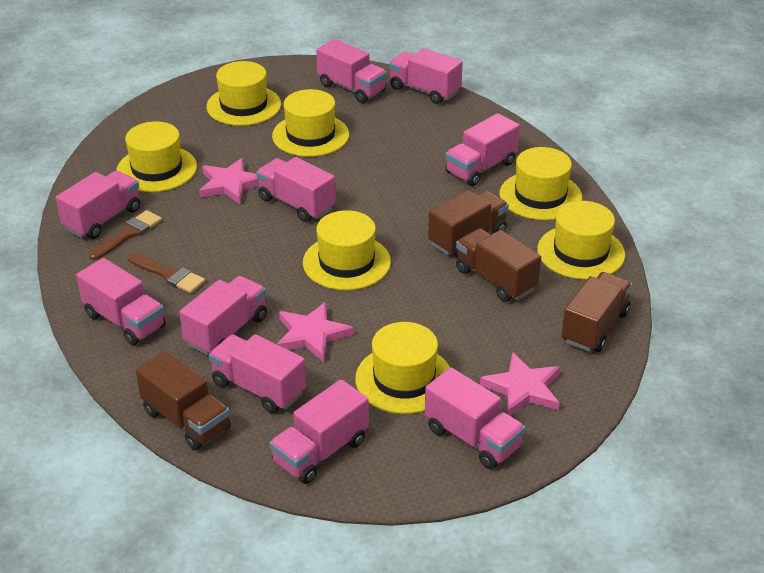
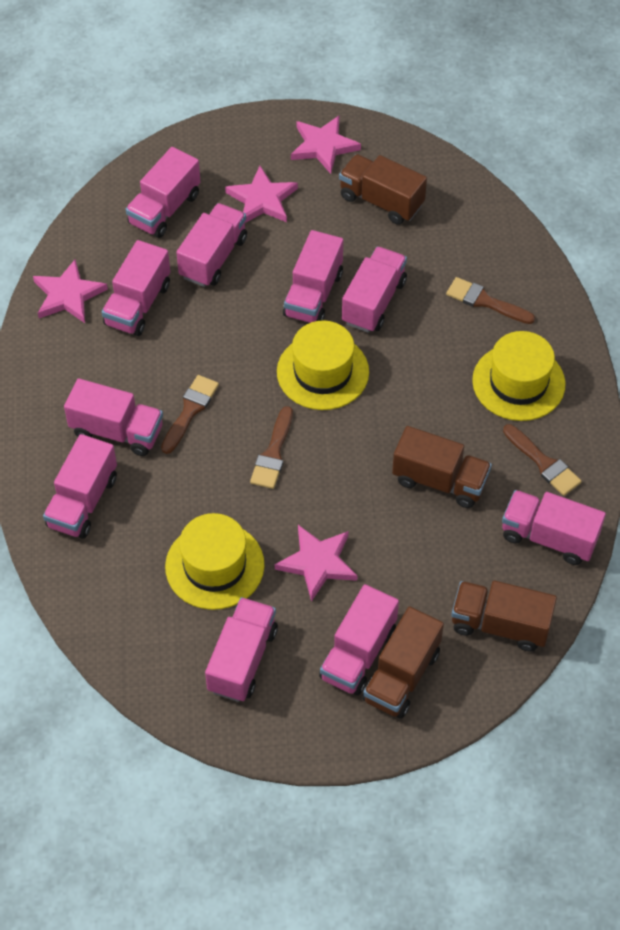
brown brush: [89,210,162,260] [127,253,205,293] = 2 -> [161,375,219,454] [250,406,293,489] [446,277,535,324] [503,424,582,496] = 4
pink star: [199,158,259,204] [277,302,354,362] [480,352,560,416] = 3 -> [33,259,108,323] [225,166,298,223] [275,525,357,602] [291,116,361,174] = 4
yellow hat: [116,121,197,192] [206,61,281,126] [272,89,349,157] [303,210,391,290] [355,322,450,414] [500,147,582,220] [537,201,625,280] = 7 -> [165,513,265,610] [277,321,369,410] [472,331,566,421] = 3

